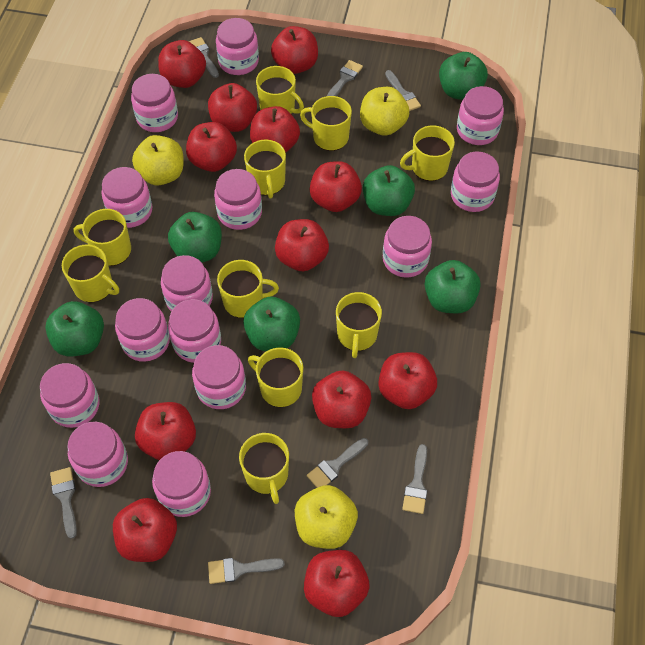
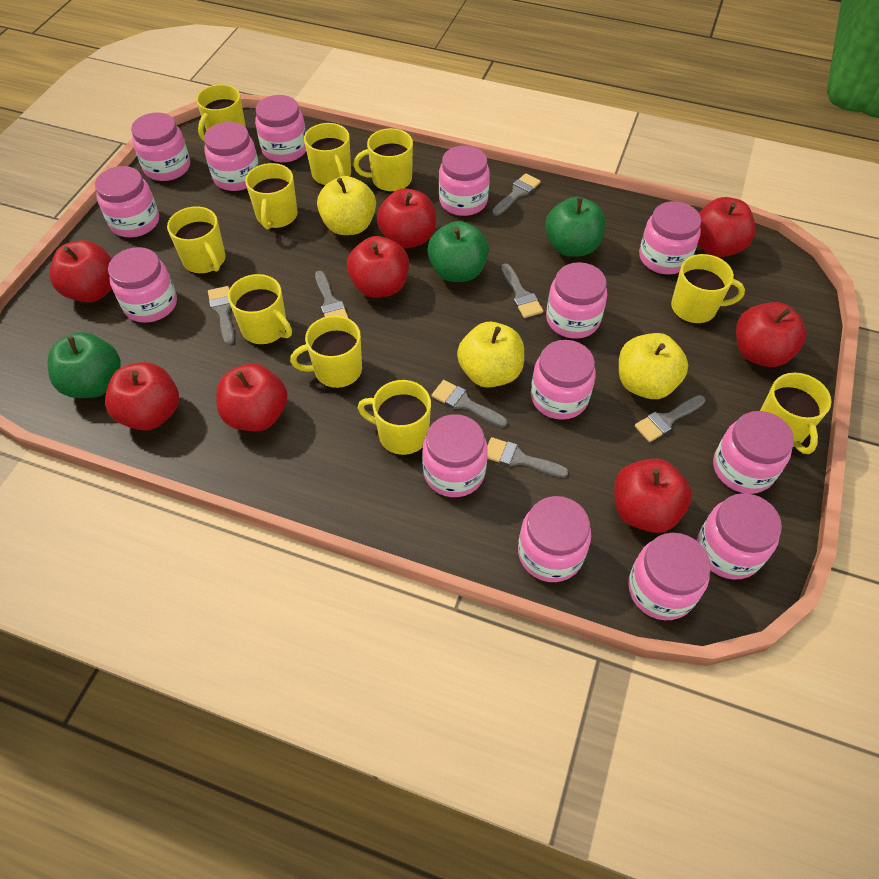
green apple: [45,301,104,356] [168,212,222,263] [243,297,300,351] [363,165,415,216] [425,260,481,313] [439,52,488,100] = 6 -> [48,332,121,398] [427,221,489,282] [545,197,606,257] = 3
red apple: [113,498,177,562] [135,402,196,460] [158,40,206,88] [186,122,237,172] [208,83,257,132] [250,106,300,153] [271,26,318,74] [275,219,329,272] [304,550,369,617] [310,161,362,212] [312,371,371,428] [378,352,437,409] = 12 -> [50,240,112,303] [105,362,179,430] [216,364,288,431] [347,236,409,298] [377,188,436,248] [614,459,692,533] [698,197,756,257] [736,302,806,367] = 8

